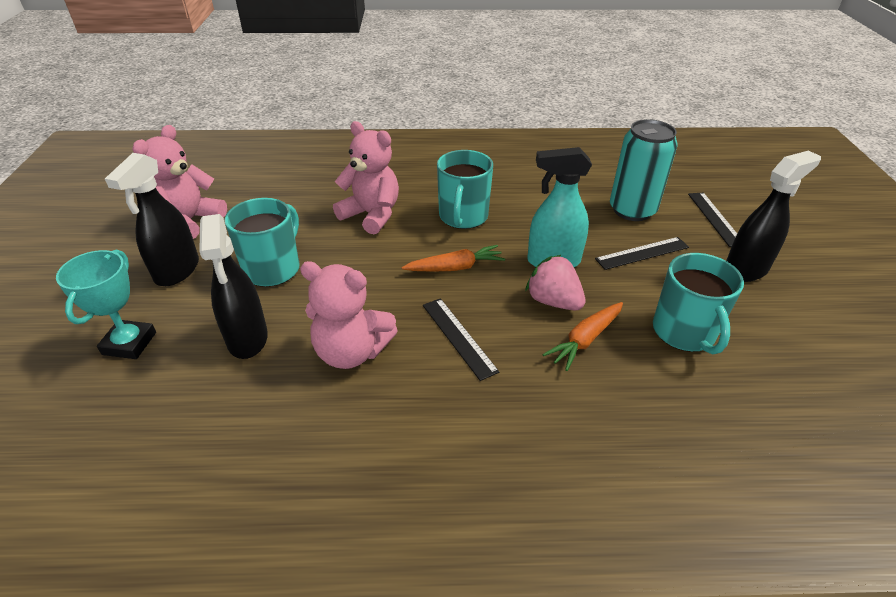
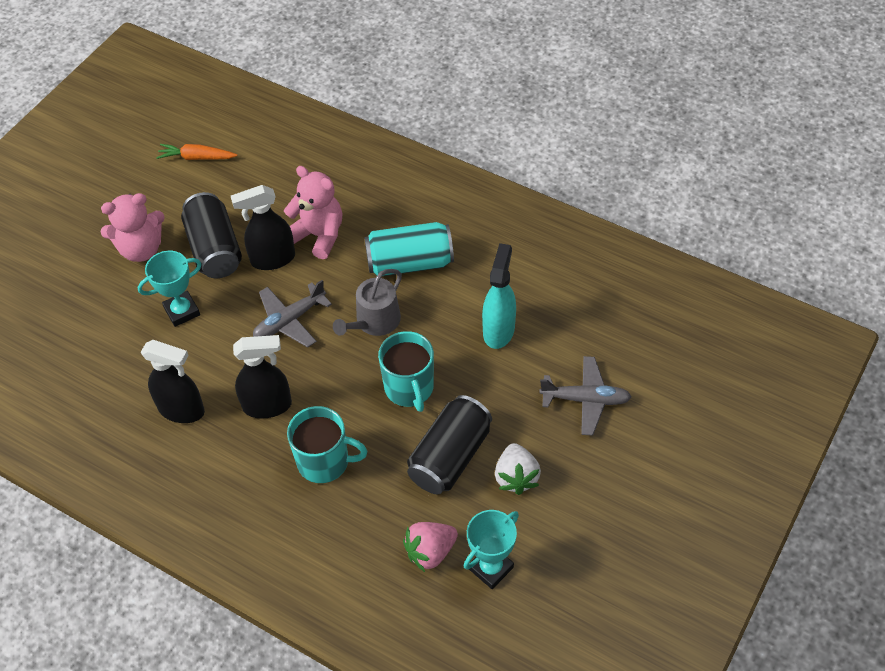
black can: none = 0 -> [181,192,242,278] [407,395,492,495] = 2
black ruler: [423,298,499,381] [595,237,689,270] [688,193,737,247] = 3 -> none = 0
grey plane: none = 0 -> [253,280,332,348] [539,356,631,436] = 2
grey watering can: none = 0 -> [333,269,402,336] = 1
orange carrot: [401,245,505,272] [542,302,623,371] = 2 -> [156,144,238,160] = 1
pink teddy bear: [132,125,227,239] [300,261,398,369] [333,121,399,235] = 3 -> [100,193,165,262] [284,166,342,259] = 2
turquoise mug: [225,198,299,287] [437,150,493,229] [653,253,744,354] = 3 -> [287,406,368,483] [378,331,434,412] = 2
turquoise trophy: [56,250,156,359] = 1 -> [138,251,201,327] [464,510,519,589] = 2
white strawberry: none = 0 -> [495,443,541,495] = 1

